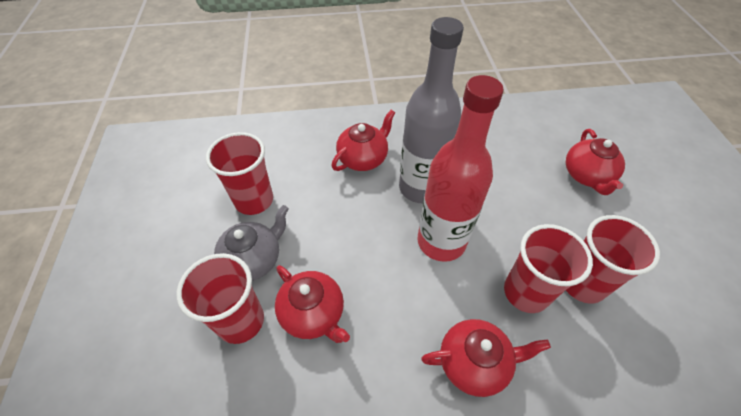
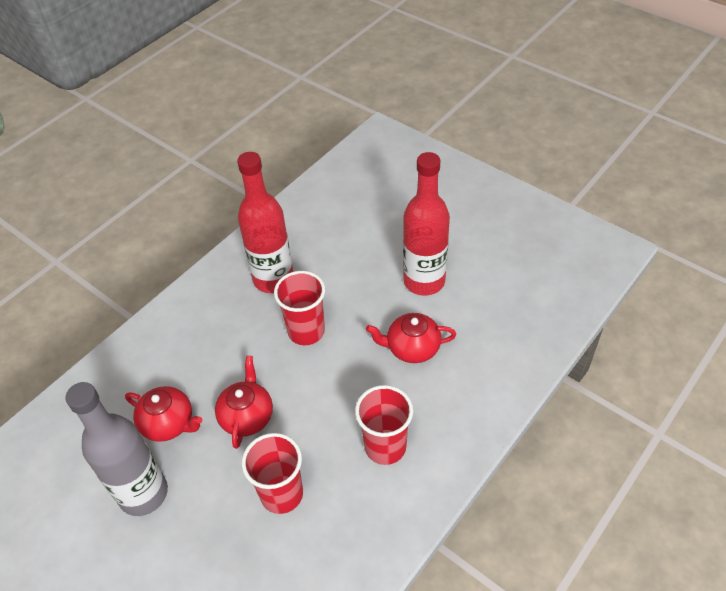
grey teapot: [214,205,289,281] = 1 -> none = 0
red bottle: [418,75,504,262] = 1 -> [237,152,293,293] [403,152,450,296] = 2
red cup: [177,253,264,344] [206,132,273,215] [504,224,593,313] [566,215,660,304] = 4 -> [242,433,303,514] [274,271,325,345] [355,385,413,465] = 3
red teapot: [275,265,350,343] [332,110,395,171] [421,319,551,397] [566,129,625,195] = 4 -> [125,386,202,442] [215,356,273,449] [366,313,456,363] = 3

